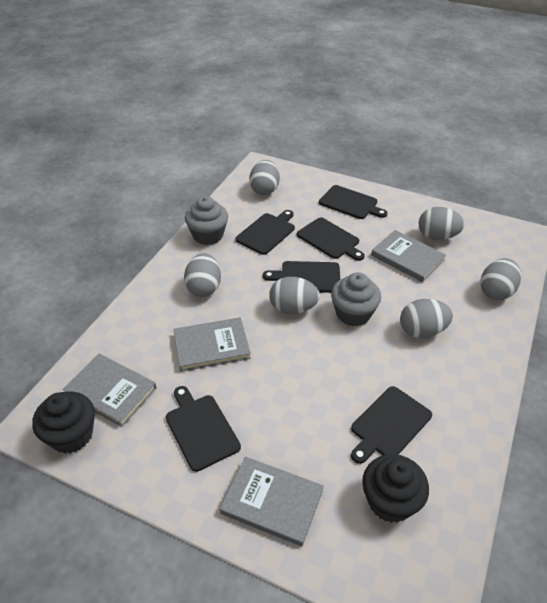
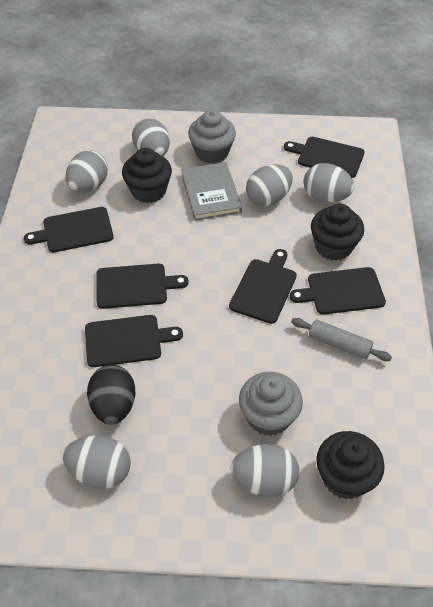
black cupcake: [32,391,95,454] [362,454,429,523] = 2 -> [122,148,172,203] [311,204,364,261] [316,431,385,499] = 3
black egg: none = 0 -> [87,365,135,424] = 1
grey book: [62,354,157,427] [173,317,251,372] [220,457,324,546] [371,230,446,282] = 4 -> [181,162,242,221] = 1
grey rolling pin: none = 0 -> [291,318,392,361] = 1

